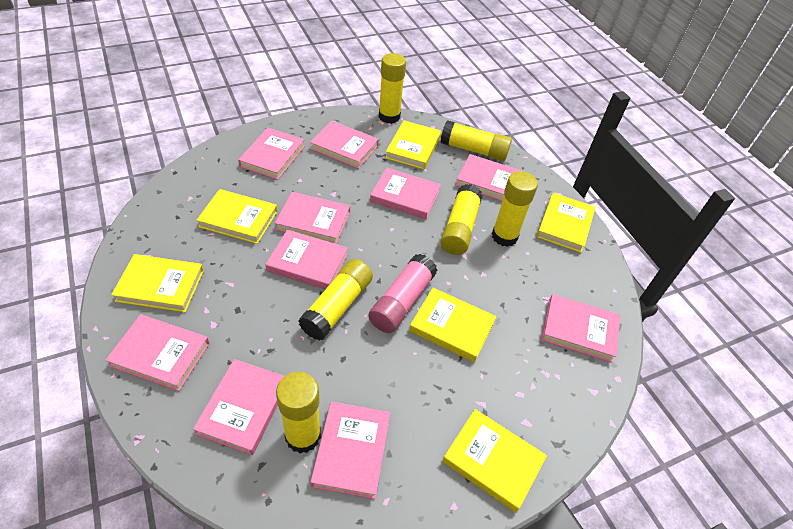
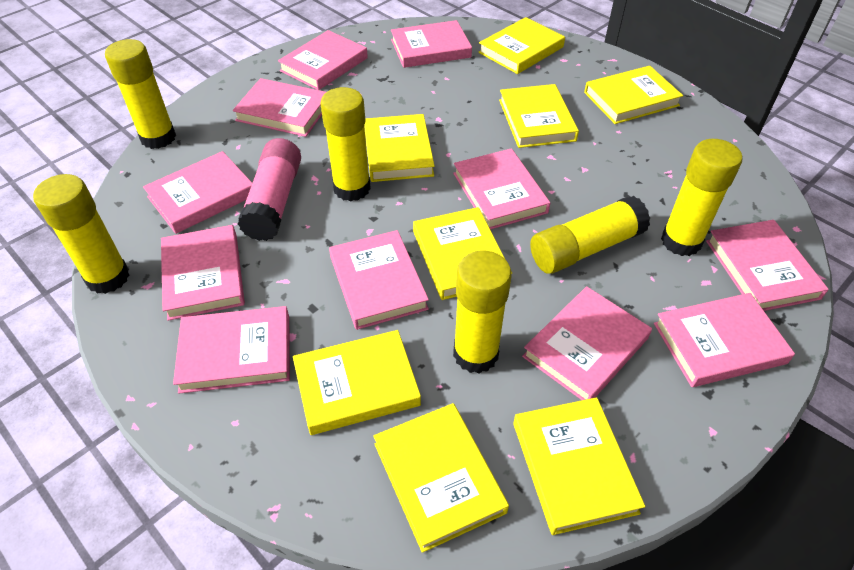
pink book: [105,314,210,391] [193,359,285,455] [238,127,305,180] [266,229,348,289] [275,192,350,244] [310,121,379,169] [310,401,391,499] [370,168,441,219] [455,154,522,201] [542,294,620,363] = 10 -> [143,151,252,234] [161,225,245,321] [173,306,290,394] [233,78,326,137] [278,30,368,90] [329,230,429,330] [391,20,472,68] [453,148,550,230] [522,286,652,400] [654,293,795,387] [706,220,829,311] = 11
yellow book: [111,254,204,312] [196,189,278,244] [385,120,441,170] [409,288,496,362] [442,409,547,512] [537,193,596,253] = 6 -> [293,330,421,435] [364,114,435,182] [373,403,509,553] [413,207,512,300] [478,17,565,74] [499,84,579,148] [513,397,645,535] [584,66,683,124] = 8

